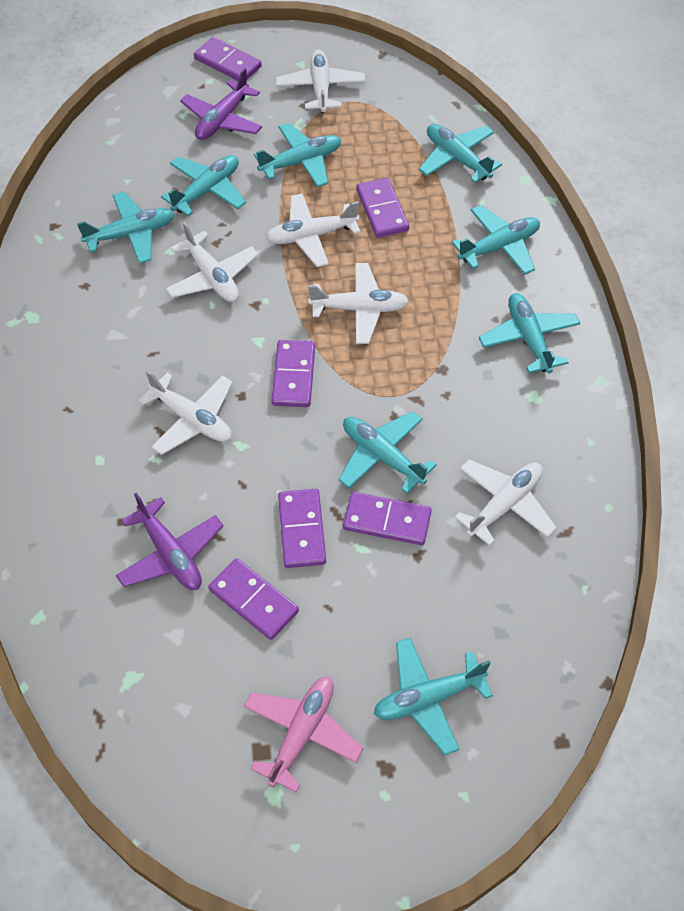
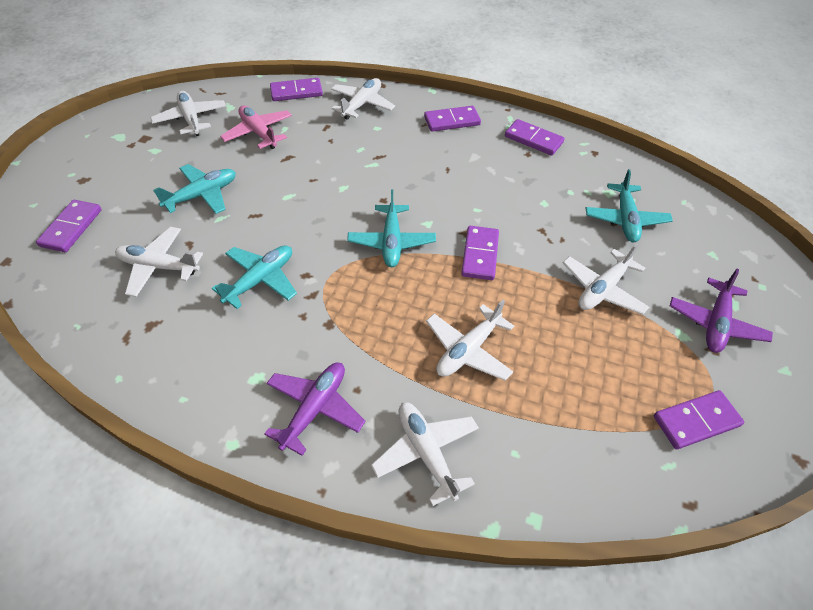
turquoise plane: [77,192,174,264] [161,155,246,216] [254,123,341,187] [339,411,437,493] [374,638,493,755] [419,124,502,183] [452,205,540,275] [479,293,581,373] = 8 -> [153,164,236,214] [212,245,297,309] [347,189,436,267] [586,169,673,242] = 4

